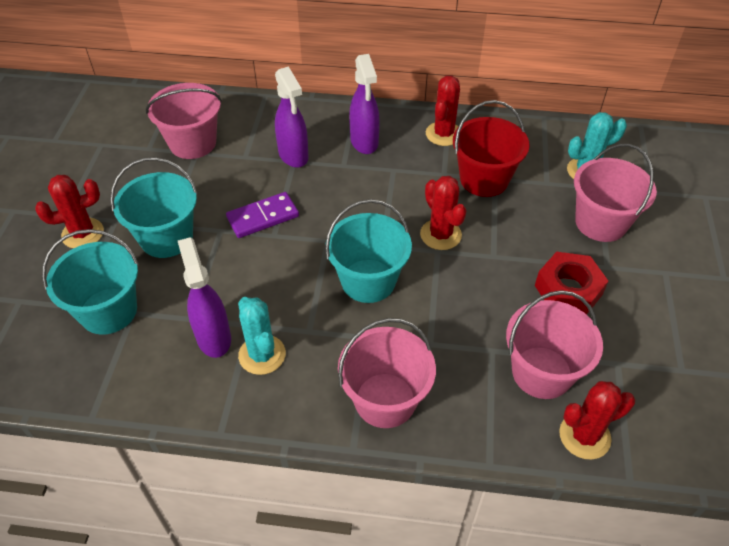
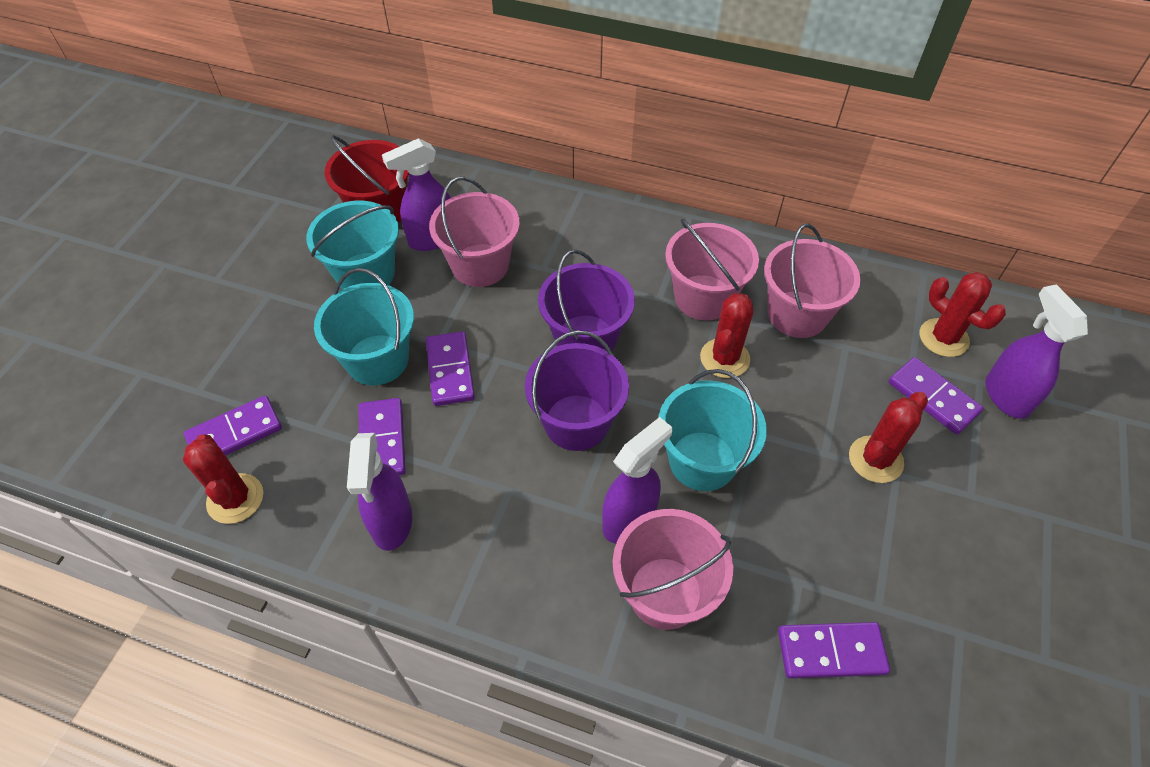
purple bucket: none = 0 -> [525,330,629,451] [538,249,635,351] = 2
purple domino: [226,192,299,238] = 1 -> [184,396,282,456] [358,398,406,476] [426,331,475,406] [778,622,890,679] [888,357,984,434] = 5
purple spray bottle: [178,237,231,358] [275,67,308,168] [349,54,380,154] = 3 -> [347,433,412,551] [382,138,450,251] [602,417,672,544] [985,284,1088,419] = 4
red nut: [535,252,608,315] = 1 -> none = 0
turquoise cactus: [238,297,286,375] [567,112,627,179] = 2 -> none = 0

